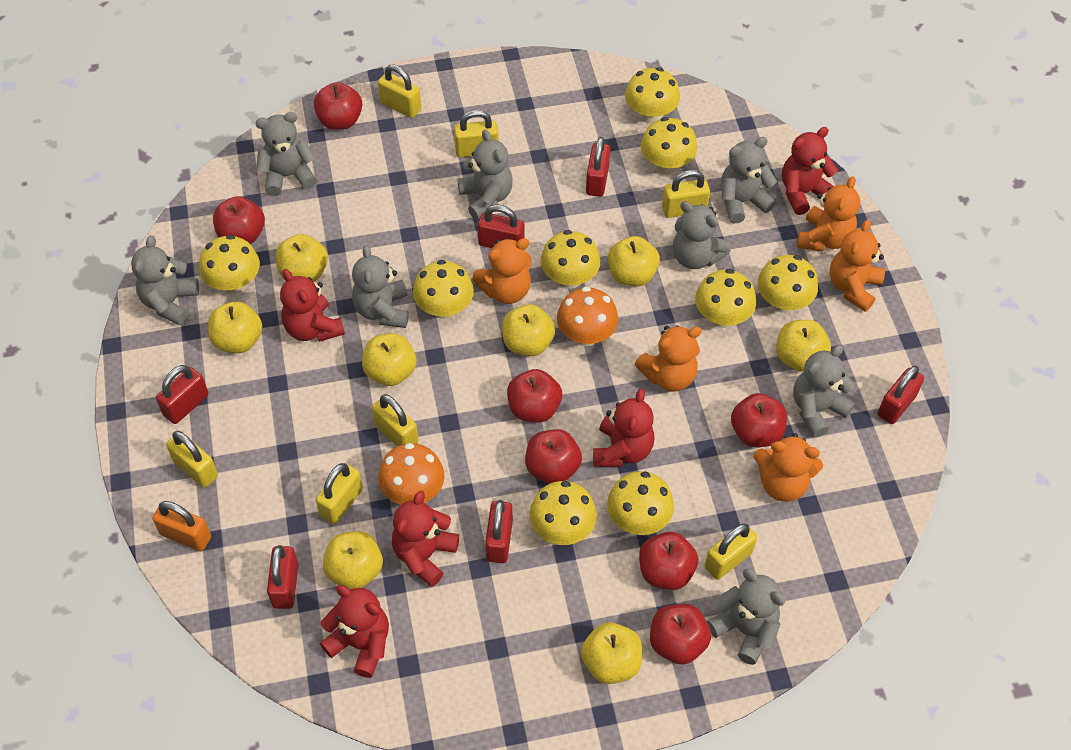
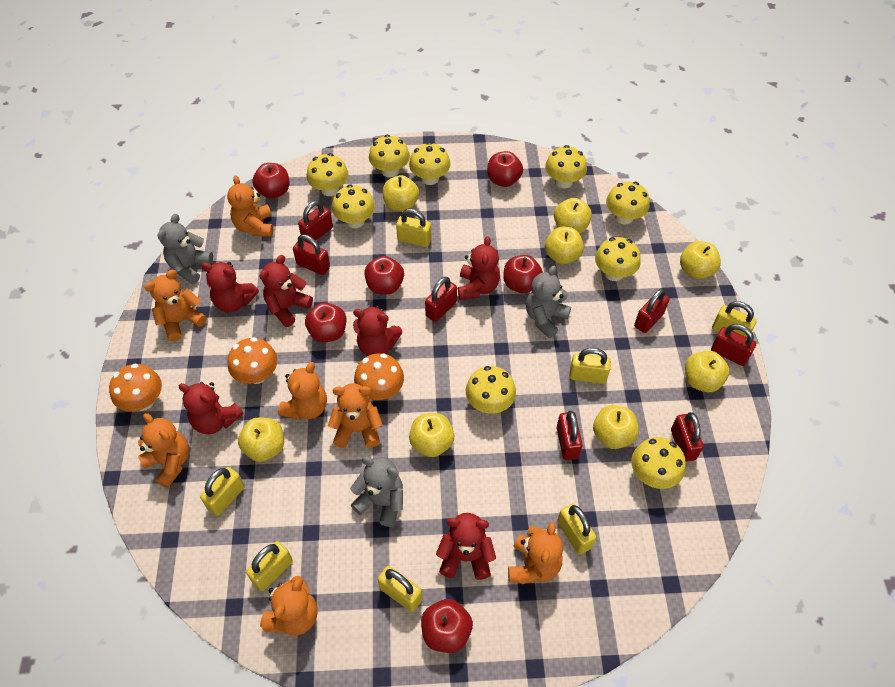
grey teddy bear: [131,235,199,326] [255,112,317,196] [352,245,409,328] [458,129,513,220] [673,201,731,269] [707,569,785,665] [721,137,777,223] [793,345,855,437] = 8 -> [158,214,213,284] [350,456,403,527] [526,266,571,338] = 3
orange mushroom: [378,443,445,505] [557,286,618,346] = 2 -> [109,363,162,411] [227,337,277,384] [354,353,404,400] = 3
orange padlock: [152,501,211,551] = 1 -> none = 0
orange teddy bear: [472,238,532,304] [635,325,702,391] [754,433,823,502] [797,176,860,252] [830,220,885,312] = 5 -> [138,413,189,488] [144,270,207,341] [227,175,273,236] [260,576,318,635] [278,362,327,420] [328,383,383,448] [508,522,563,584] = 7
red apple: [213,196,265,244] [314,82,362,130] [507,369,562,423] [525,429,582,484] [639,532,698,590] [650,604,711,665] [731,393,787,447] = 7 -> [252,163,290,199] [305,303,346,343] [364,256,404,294] [421,599,473,653] [487,151,523,187] [503,255,543,293] = 6
red padlock: [156,365,209,424] [267,545,298,609] [478,205,525,248] [485,500,513,563] [586,137,610,197] [878,366,924,424] = 6 -> [293,234,330,275] [298,201,333,244] [425,277,457,322] [557,411,583,460] [634,288,670,333] [671,412,704,462] [711,324,756,366] = 7
red teddy bear: [280,269,345,342] [320,585,389,678] [392,491,459,587] [593,389,655,467] [782,127,838,215] = 5 -> [179,382,244,434] [201,262,259,313] [260,255,313,327] [353,306,402,356] [436,513,496,580] [458,236,500,300] = 6

